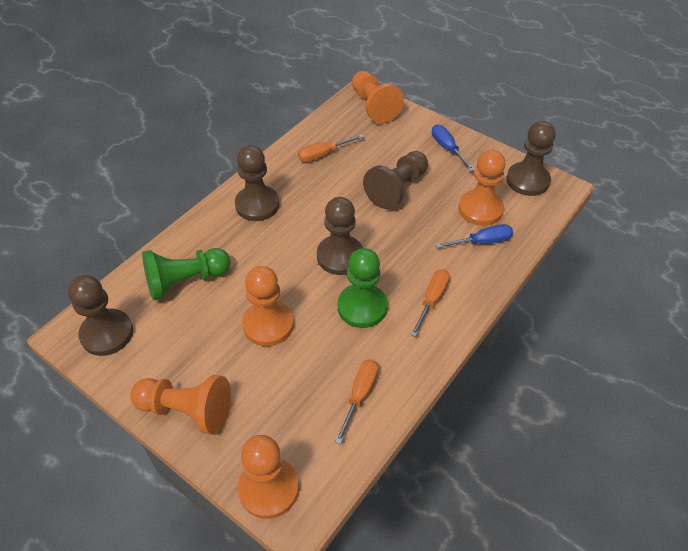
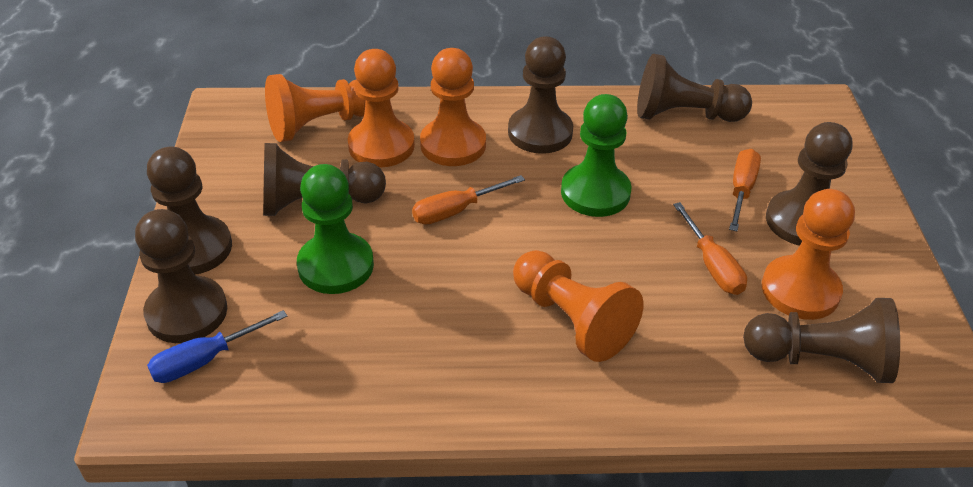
blue screwdriver: [432,125,475,171] [436,224,513,248] = 2 -> [147,310,287,383] = 1
brown pawn: [68,275,133,356] [235,145,279,221] [317,197,363,275] [363,151,428,209] [506,121,556,196] = 5 -> [135,209,227,343] [147,147,232,275] [263,143,386,216] [508,37,573,154] [637,54,752,122] [743,298,900,383] [766,122,852,246] = 7

